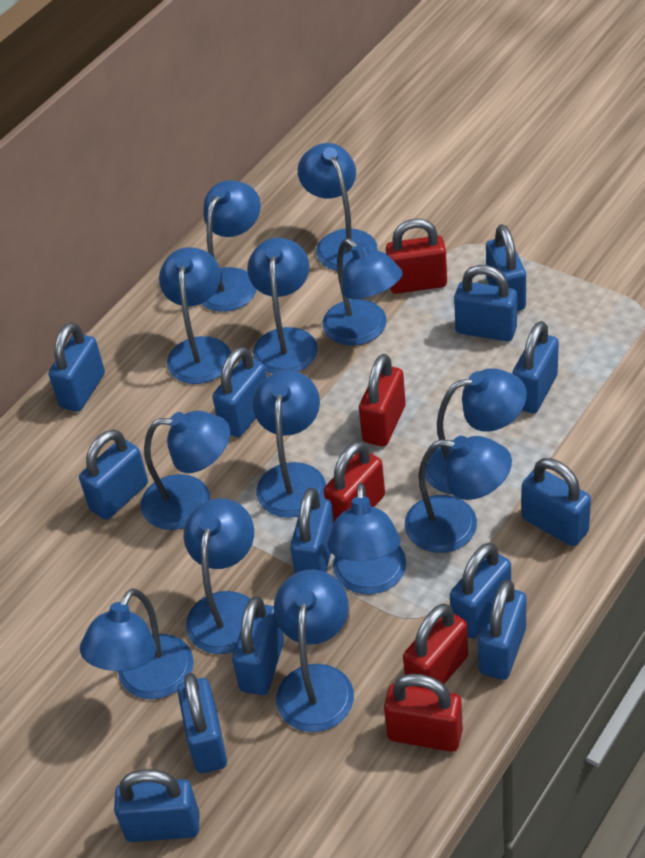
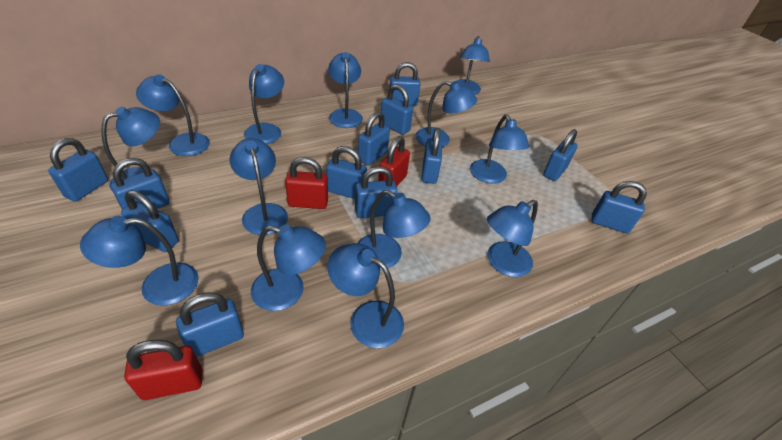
blue padlock: [48,322,105,412] [79,430,148,520] [114,769,199,842] [177,673,227,773] [212,347,267,437] [232,596,284,695] [290,488,334,573] [450,543,511,639] [454,265,517,341] [478,580,526,680] [486,224,526,311] [512,321,559,413] [522,458,591,546] = 13 -> [48,138,108,202] [111,158,169,210] [121,190,179,252] [176,292,244,357] [326,146,367,199] [355,166,398,218] [358,112,390,166] [381,84,413,135] [390,62,420,106] [422,128,442,184] [543,129,578,181] [591,181,647,233] = 12
red padlock: [324,441,385,522] [359,354,406,446] [384,674,463,752] [386,219,447,294] [403,604,468,689] = 5 -> [124,340,202,400] [285,157,328,209] [378,136,410,187] = 3

